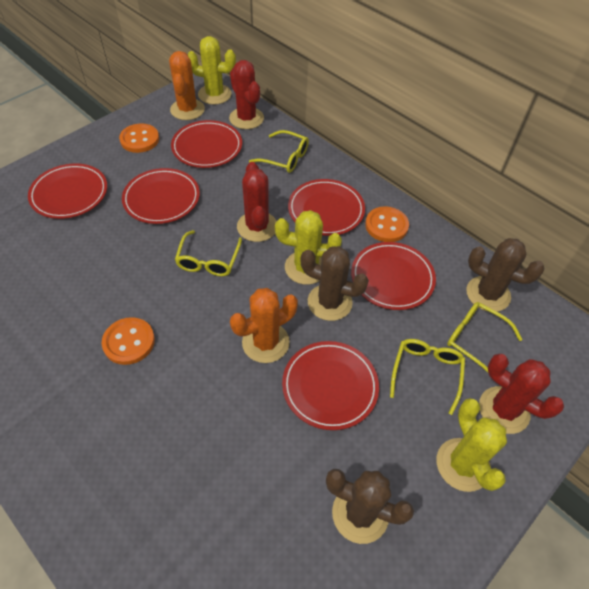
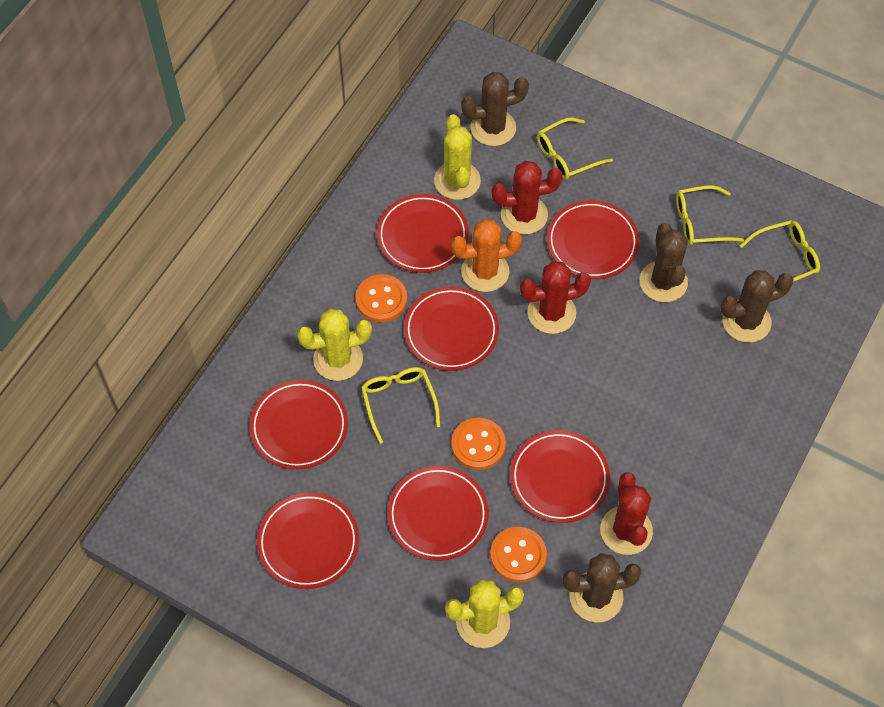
brown cactus: [300,246,369,321] [326,469,414,544] [466,238,544,312] = 3 -> [461,72,529,146] [562,553,642,622] [639,223,688,302] [720,270,794,343] = 4
orange cactus: [169,51,205,120] [230,288,298,363] = 2 -> [451,219,522,292] = 1
red plate: [28,163,107,219] [122,168,200,224] [171,120,242,168] [282,341,379,430] [288,179,365,236] [351,242,436,310] = 6 -> [249,380,348,470] [257,492,359,589] [377,194,469,273] [387,466,489,561] [404,287,499,371] [510,430,610,523] [547,200,639,279] = 7

